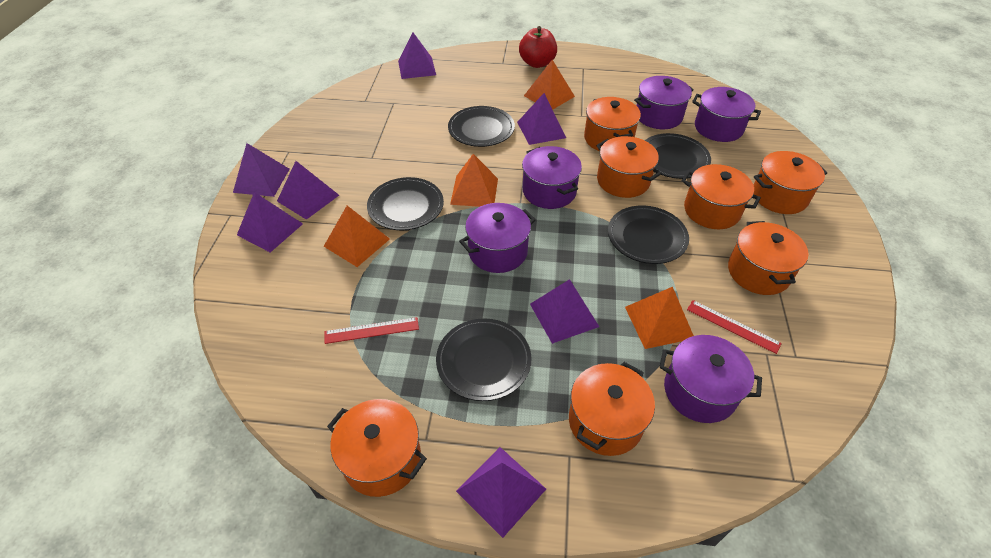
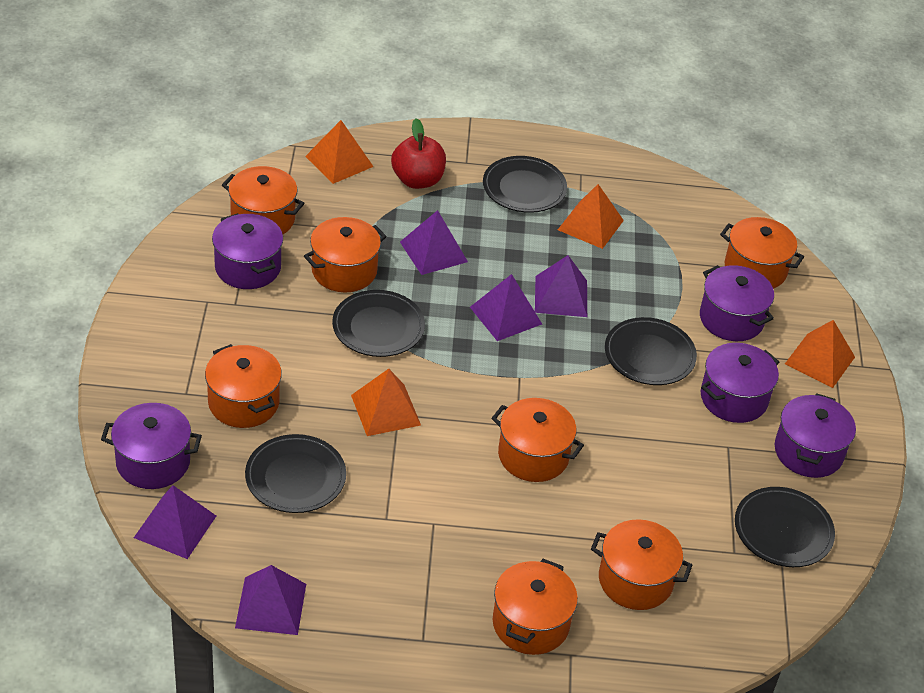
purple pyramid: [233,143,290,197] [237,192,303,252] [277,161,339,220] [398,33,436,79] [456,447,546,538] [517,93,566,145] [530,279,599,344] = 7 -> [134,485,216,559] [235,565,306,635] [400,210,468,275] [470,274,542,341] [535,255,587,317] = 5
red ruler: [325,317,419,344] [687,300,782,354] = 2 -> none = 0

